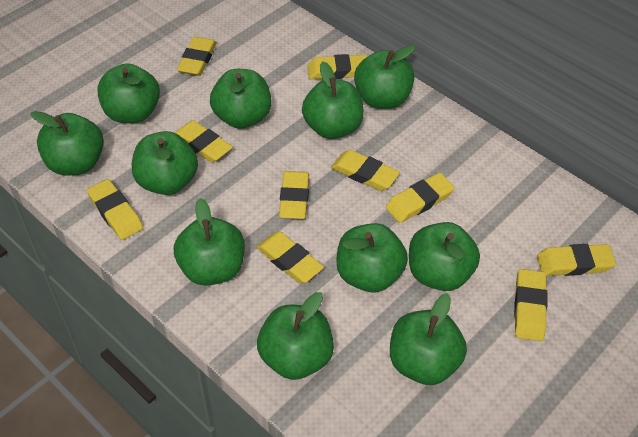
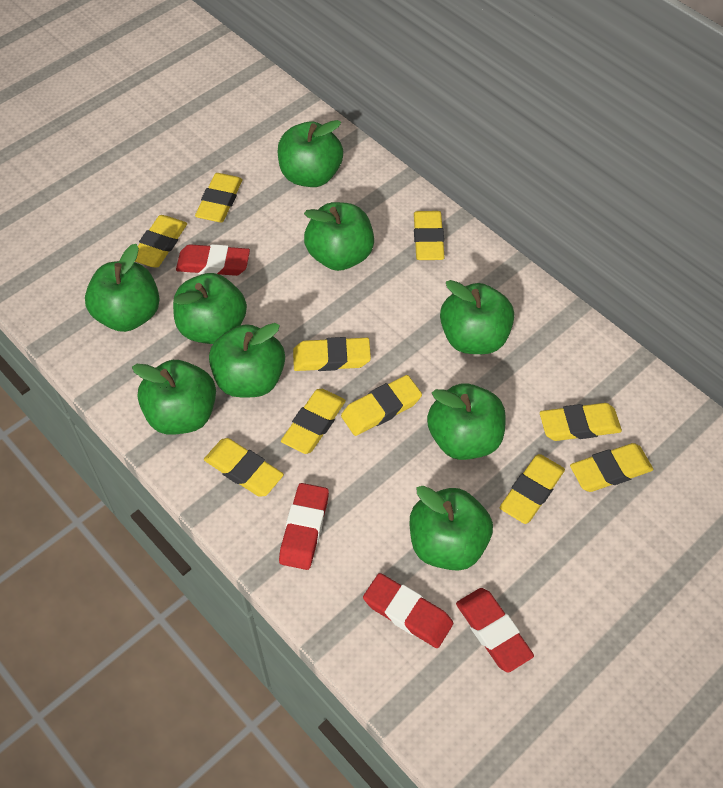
green apple: [31,111,104,175] [97,63,160,123] [132,131,198,195] [174,198,245,286] [210,69,272,129] [257,292,334,380] [302,62,364,139] [337,223,408,292] [354,45,415,109] [390,293,467,385] [409,222,480,291] = 11 -> [85,244,160,332] [132,360,216,435] [173,273,247,344] [209,323,285,397] [278,120,343,187] [304,202,374,271] [410,486,493,571] [427,383,506,460] [440,280,514,354] = 9
red eraser: none = 0 -> [176,244,250,276] [279,483,329,570] [363,573,453,648] [456,588,534,673] = 4

